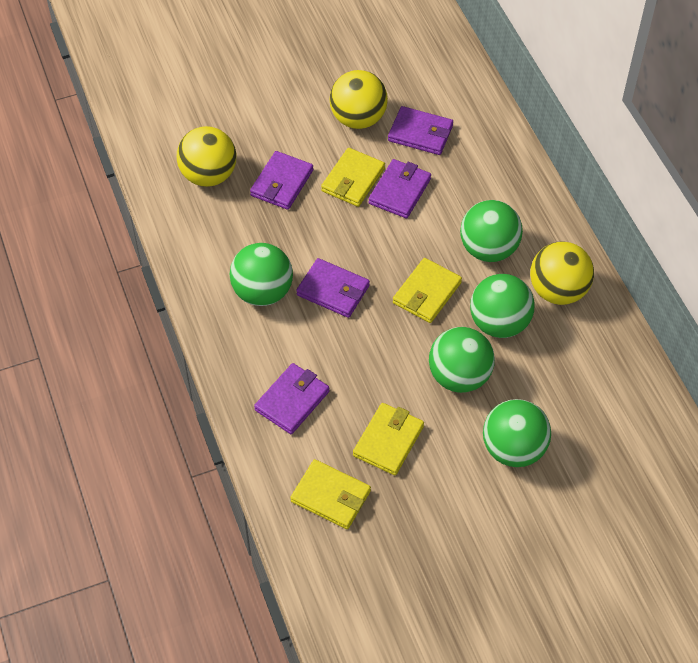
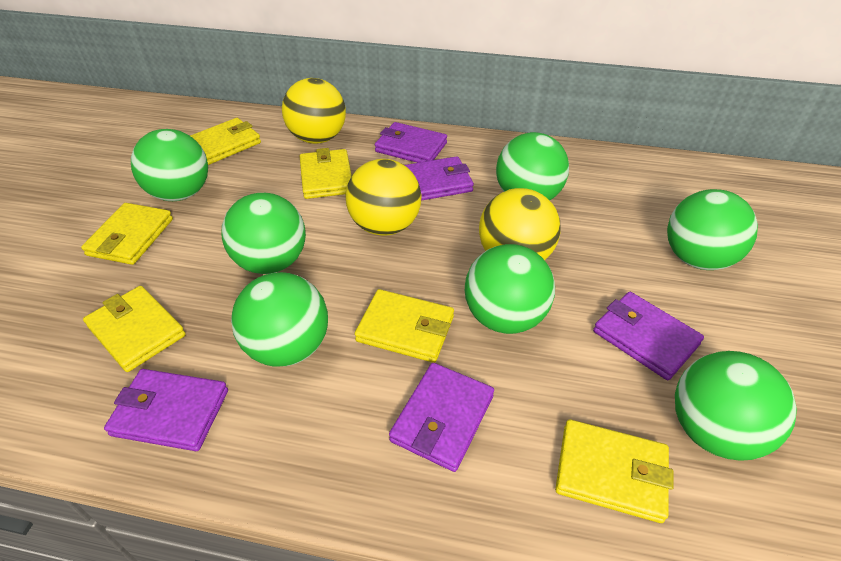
green ball: [229,243,293,306] [429,327,495,393] [460,200,523,262] [470,274,535,338] [483,399,551,467] = 5 -> [131,129,208,201] [221,193,306,274] [231,272,328,366] [465,244,555,334] [496,132,569,200] [667,189,758,270] [675,351,797,461] = 7
yellow wallet: [290,459,371,529] [321,148,385,207] [353,403,424,475] [393,258,462,323] = 4 -> [81,203,173,265] [83,286,186,372] [190,118,261,165] [300,148,352,199] [355,289,454,363] [555,419,673,523] = 6

